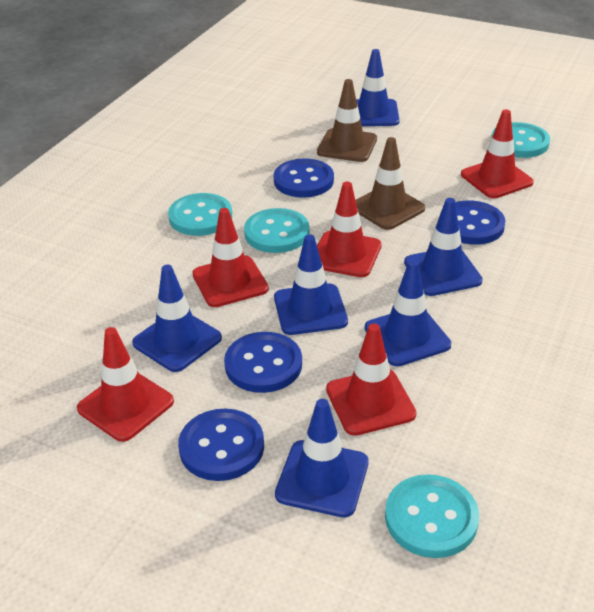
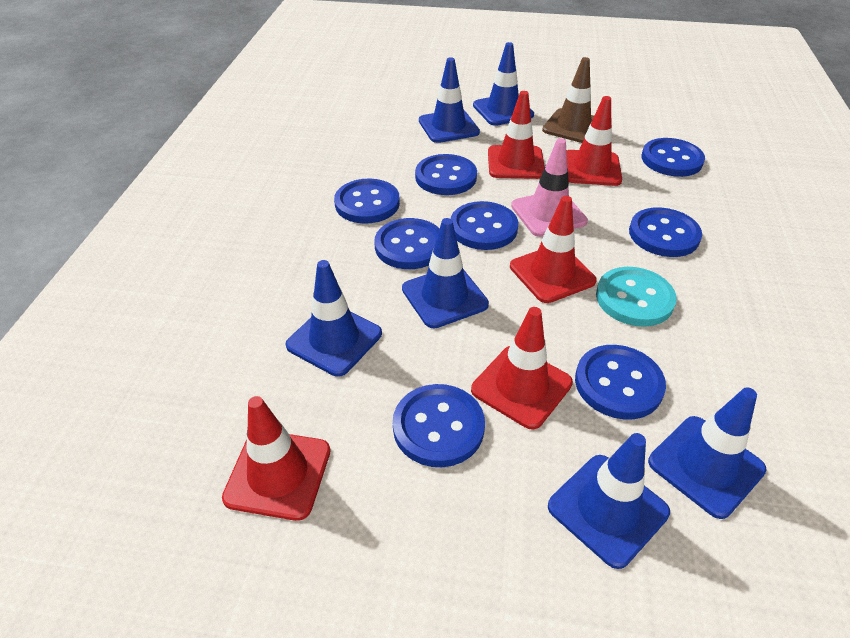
blue button: [178,409,264,481] [224,332,302,393] [274,159,334,198] [440,200,505,245] = 4 -> [334,179,400,224] [374,218,440,269] [393,384,485,467] [415,154,477,195] [451,201,518,250] [575,345,666,420] [629,207,702,257] [641,138,705,177] = 8
brown traffic cone: [317,79,377,162] [355,137,425,230] = 2 -> [542,57,594,143] = 1
pink traffic cone: none = 0 -> [511,138,588,237] = 1
turquoise button: [168,193,232,236] [244,208,309,253] [385,474,479,558] [491,122,550,158] = 4 -> [596,267,677,327] = 1

